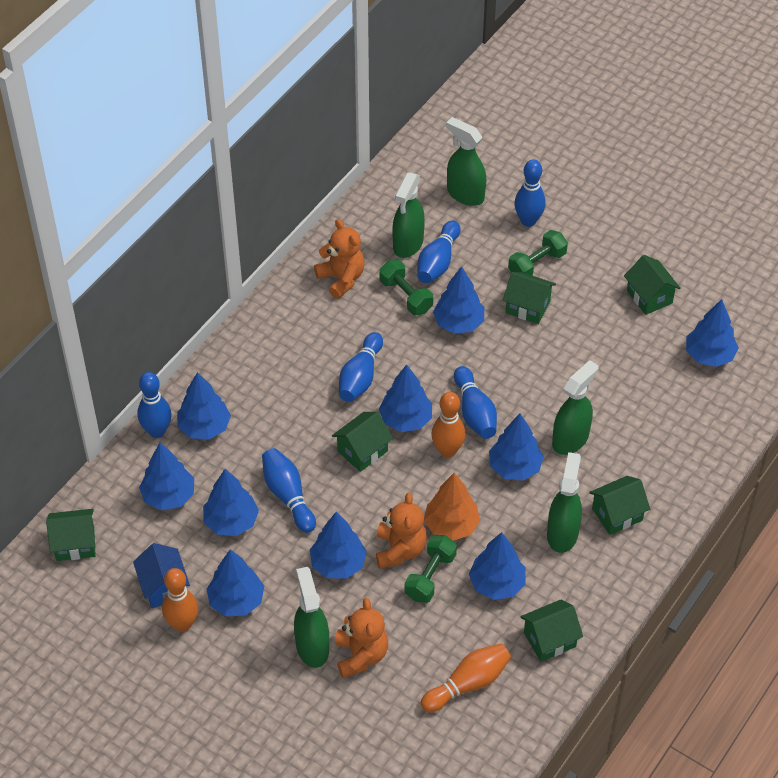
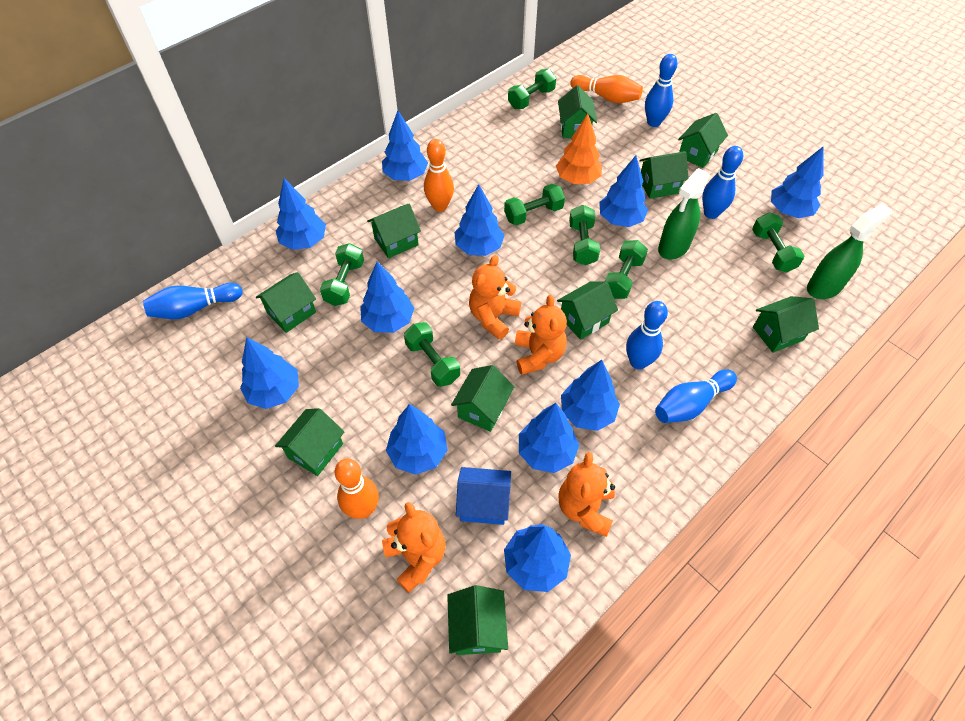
blue bowling pin: [137,372,172,438] [262,448,316,533] [339,332,383,402] [417,220,461,284] [454,366,497,439] [514,159,546,227] = 6 -> [143,283,242,319] [626,301,668,370] [645,54,678,127] [655,369,737,423] [702,146,743,219] = 5
blue tree: [139,443,194,510] [177,372,231,439] [203,469,259,536] [207,549,264,616] [310,512,367,579] [379,364,432,432] [433,266,484,334] [469,532,526,600] [489,413,544,481] [686,299,739,367] = 10 -> [240,337,299,409] [276,178,326,250] [360,261,414,333] [382,111,428,181] [386,404,448,475] [454,184,505,256] [504,524,571,592] [519,403,579,473] [561,360,620,431] [599,156,648,227] [771,147,824,218] = 11
green dumbbell: [379,260,433,315] [405,535,457,603] [508,230,568,276] = 3 -> [320,243,364,306] [404,322,460,387] [504,184,565,225] [508,69,556,109] [569,205,600,265] [605,240,648,299] [752,212,805,272] = 7
green house: [46,509,96,561] [332,412,393,472] [503,271,556,324] [520,599,583,662] [589,476,650,535] [624,255,681,315] = 6 -> [256,272,316,333] [275,408,344,476] [367,204,421,258] [447,585,508,655] [451,365,514,432] [557,281,618,340] [558,85,597,138] [639,151,689,199] [678,113,728,168] [753,296,819,353] = 10
green spray bottle: [294,567,329,668] [393,172,425,258] [446,117,486,206] [547,452,582,553] [552,360,599,455] = 5 -> [658,168,710,260] [807,204,892,299] = 2
orange teddy bear: [314,219,365,299] [335,598,388,678] [376,493,427,569] = 3 -> [382,502,446,593] [469,255,521,340] [515,295,567,375] [558,452,615,537] = 4

